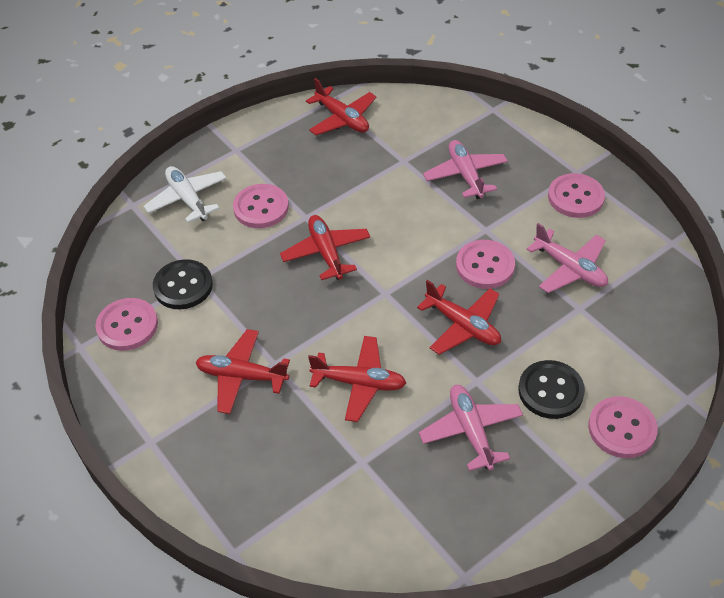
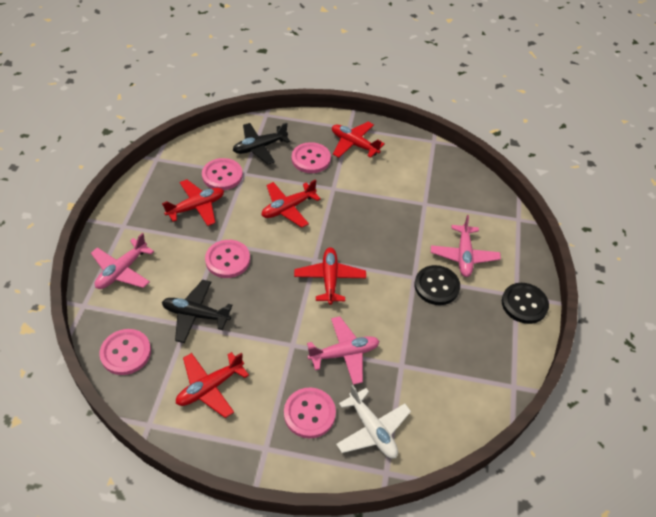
black plane: none = 0 -> [162,280,233,343] [233,123,290,164] = 2

